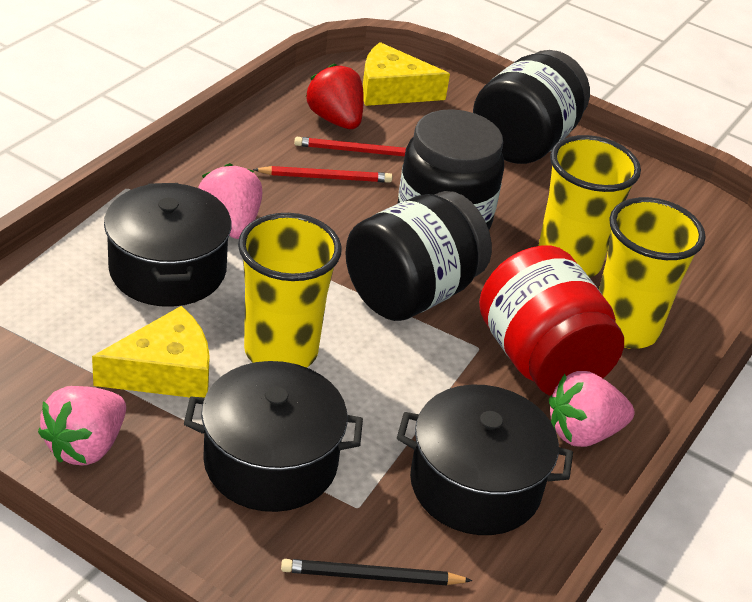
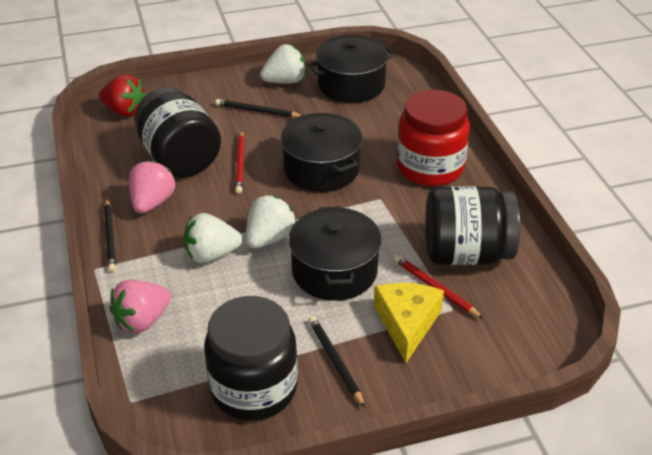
black pencil: [281,559,473,585] = 1 -> [104,199,116,272] [215,99,302,118] [309,316,365,407] = 3
pink strawberry: [38,386,126,465] [198,163,262,239] [549,371,634,447] = 3 -> [109,280,171,333] [129,160,175,214] = 2
white strawberry: none = 0 -> [183,213,242,263] [246,195,296,248] [260,44,306,84] = 3
yellow cheese: [92,306,210,398] [363,42,450,106] = 2 -> [374,283,444,363] = 1
yellow cup: [238,213,342,368] [538,135,641,278] [599,197,706,349] = 3 -> none = 0

